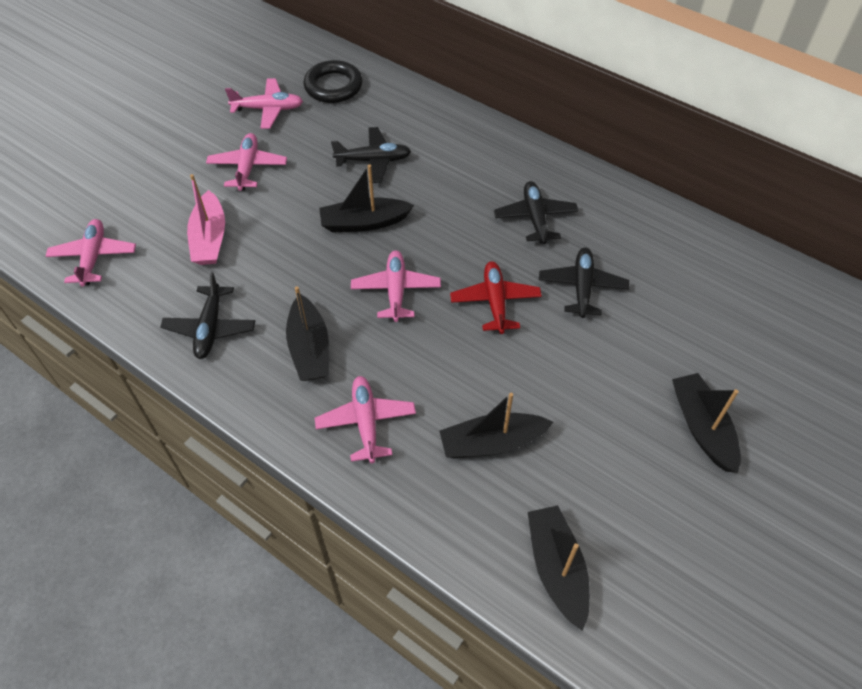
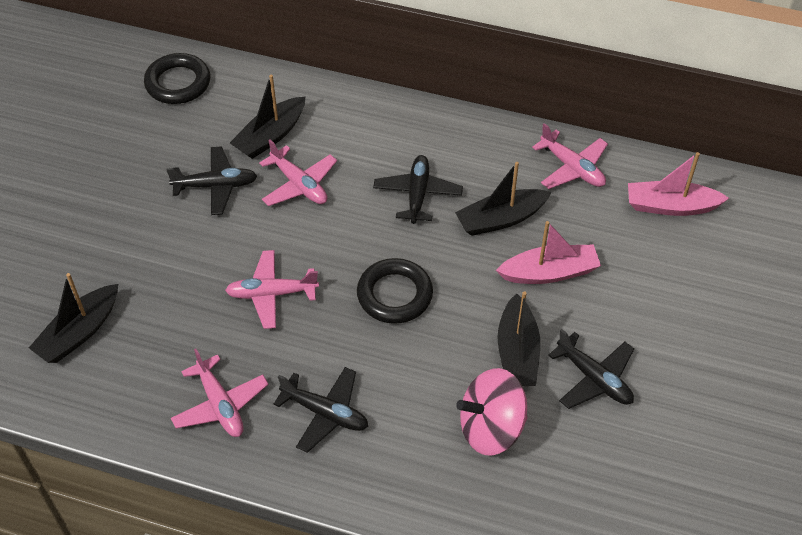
black boat: [286,286,329,381] [319,164,414,233] [439,393,553,459] [528,505,590,631] [672,373,741,473] = 5 -> [29,273,118,363] [230,75,306,159] [455,162,552,236] [497,291,540,386] = 4
black ring: [304,60,363,103] = 1 -> [144,53,210,104] [357,258,433,324] = 2
pink boat: [187,174,225,265] = 1 -> [496,221,601,284] [628,152,729,216] = 2
pink plane: [46,219,136,286] [206,133,287,191] [225,78,303,129] [315,376,416,463] [351,250,441,322] = 5 -> [171,349,269,437] [225,250,319,329] [259,140,337,206] [532,123,608,189] = 4
pink spinning top: none = 0 -> [456,368,527,456] = 1
red plane: [450,261,542,334] = 1 -> none = 0

